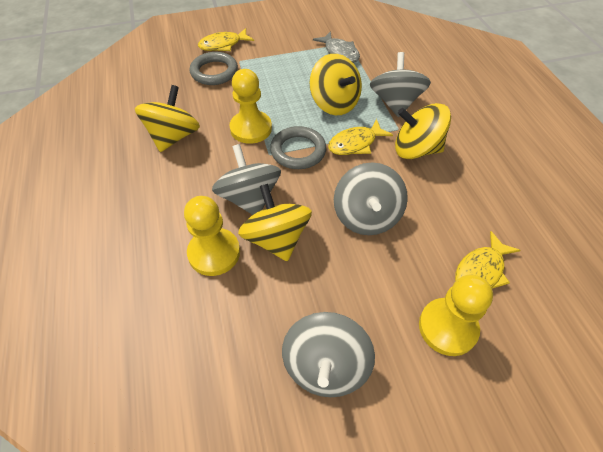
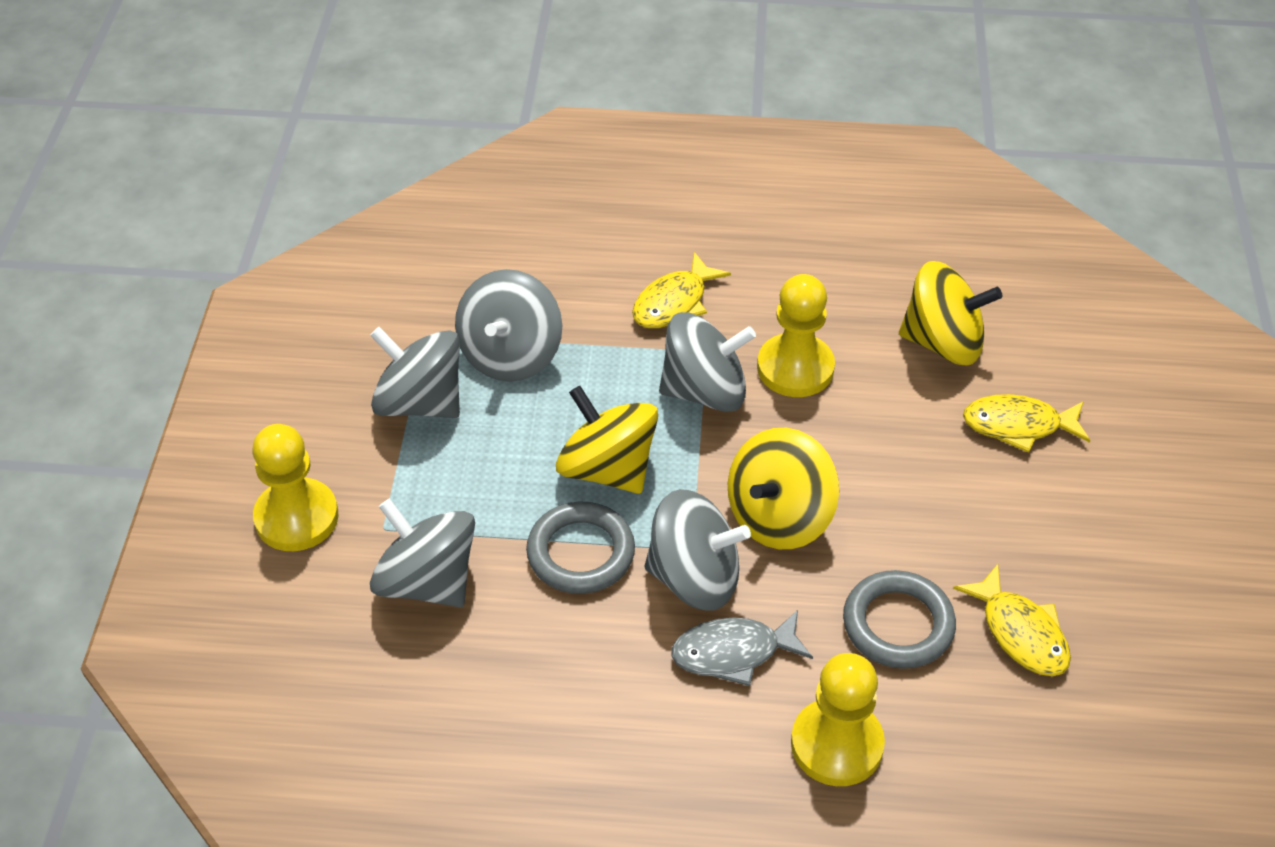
grey spinning top: [212,144,281,215] [282,312,375,397] [334,162,408,235] [370,52,431,117] = 4 -> [370,327,460,418] [370,498,475,607] [455,269,562,382] [645,489,751,610] [659,312,756,412] = 5
yellow spinning top: [135,85,200,152] [238,184,312,261] [310,54,362,115] [395,103,451,159] = 4 -> [556,386,658,494] [728,428,839,549] [899,261,1002,365] = 3

